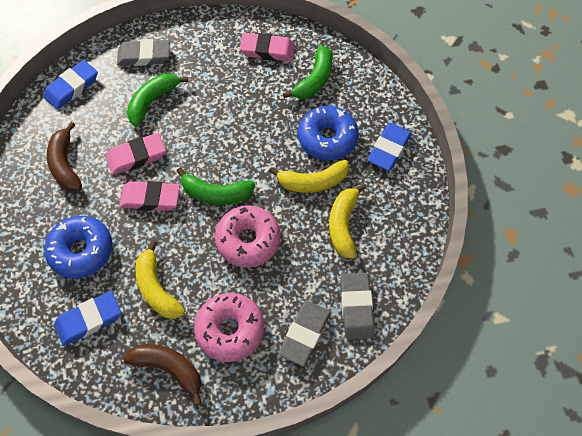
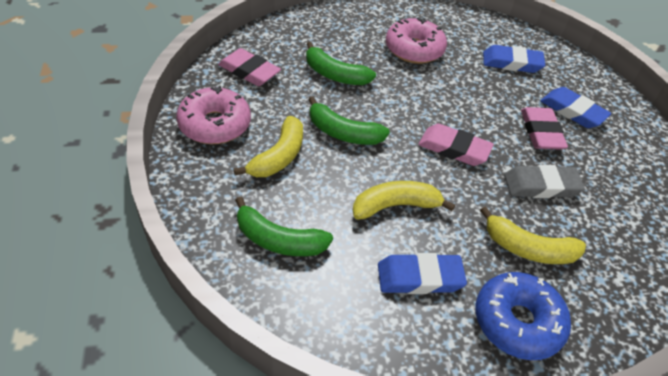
blue donut: [44,216,112,279] [298,106,359,160] = 2 -> [476,272,571,360] = 1
brown banana: [47,122,82,191] [123,344,202,406] = 2 -> none = 0
grey eraser: [117,39,170,66] [279,301,331,367] [341,273,374,339] = 3 -> [504,165,585,198] = 1

